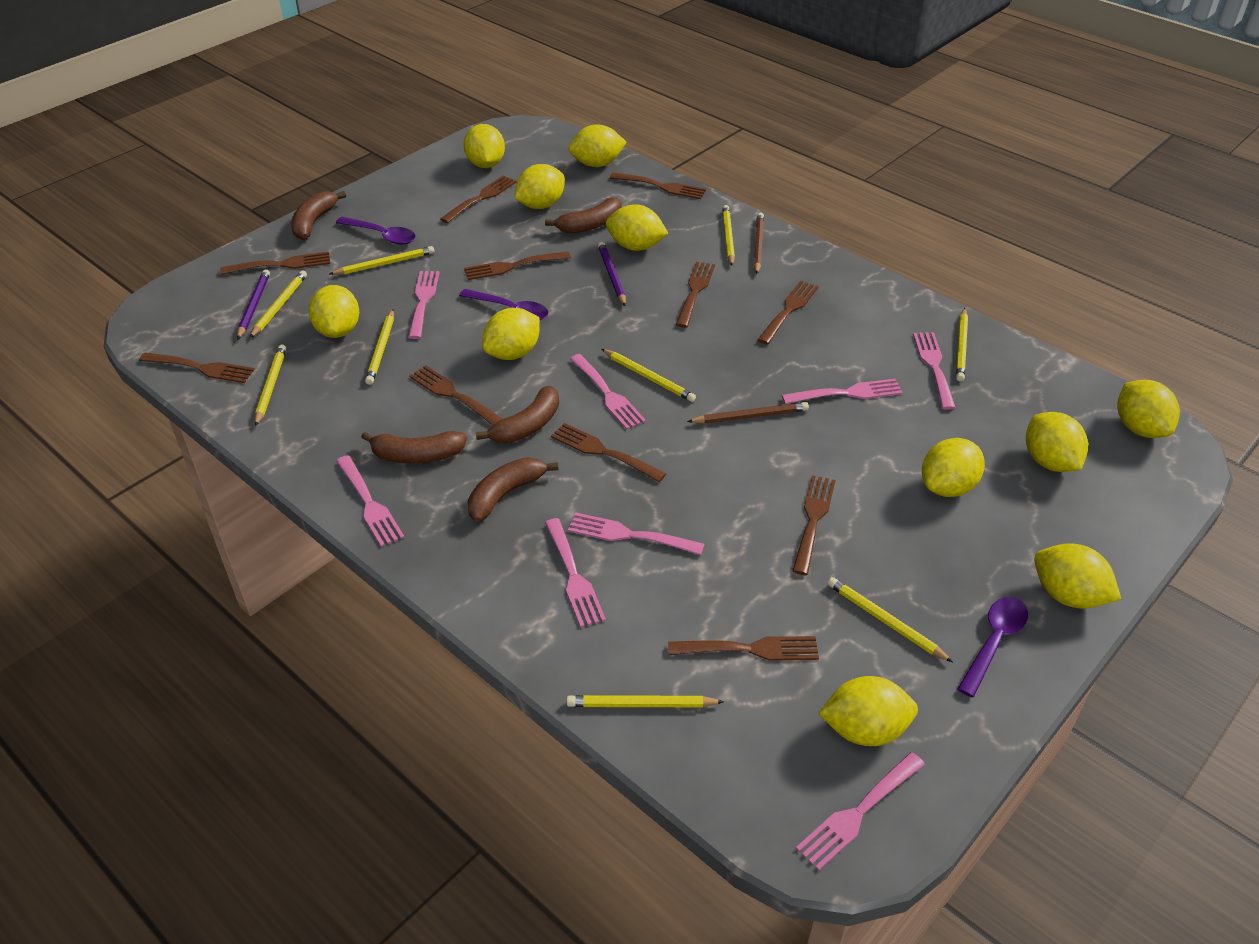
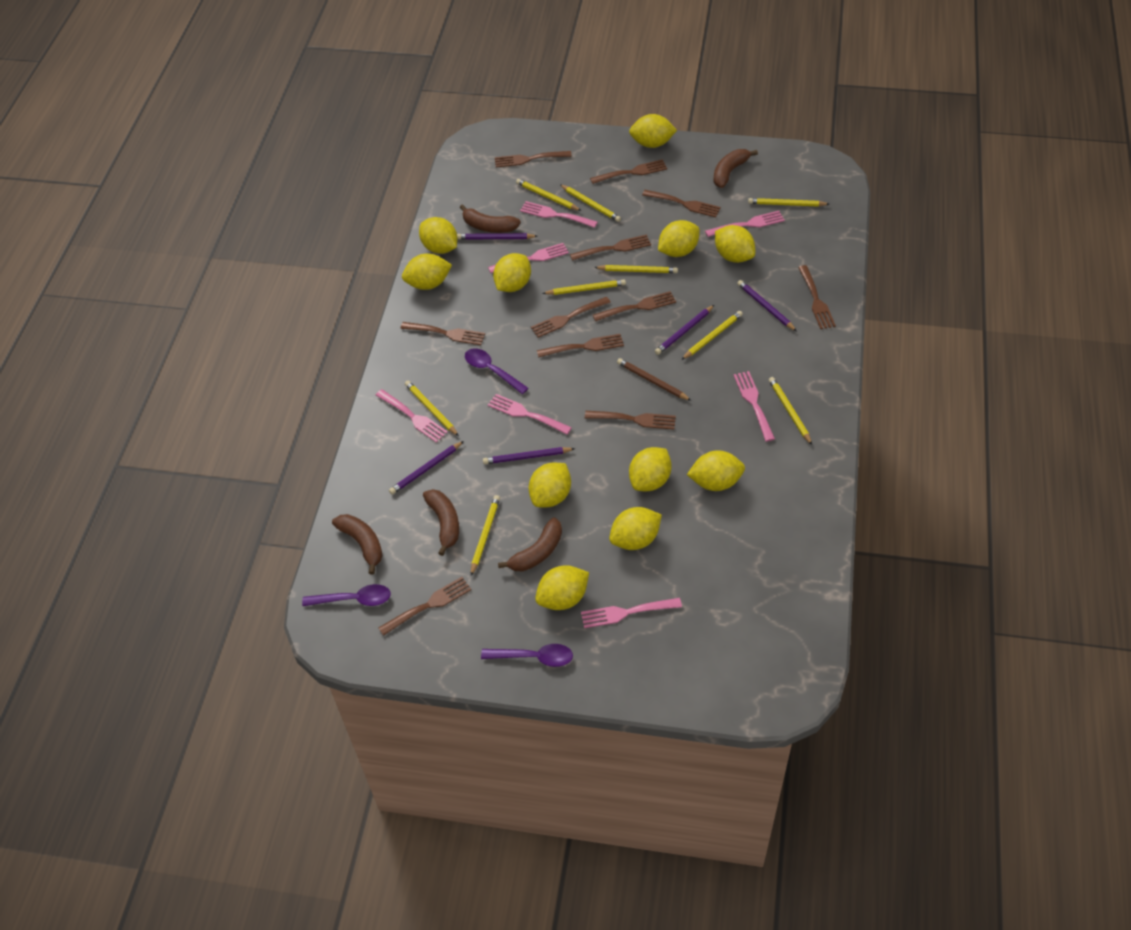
brown pencil: [687,402,809,424] [754,213,764,274] = 2 -> [617,358,692,401] = 1
pink fork: [336,455,405,547] [408,271,440,339] [545,518,606,628] [568,513,704,555] [570,354,646,430] [782,379,903,404] [796,752,925,871] [913,332,956,410] = 8 -> [376,389,448,443] [488,243,569,273] [488,394,572,435] [520,201,598,228] [581,598,682,628] [705,211,785,237] [734,371,775,442] = 7
purple pencil: [237,269,270,340] [598,242,626,306] = 2 -> [389,441,464,495] [457,233,537,240] [483,447,575,464] [655,305,714,355] [737,280,797,331] = 5

